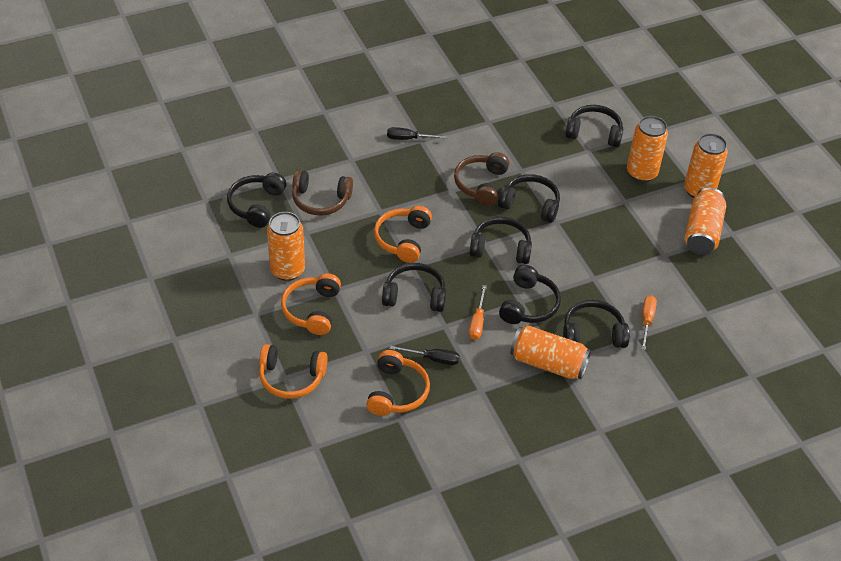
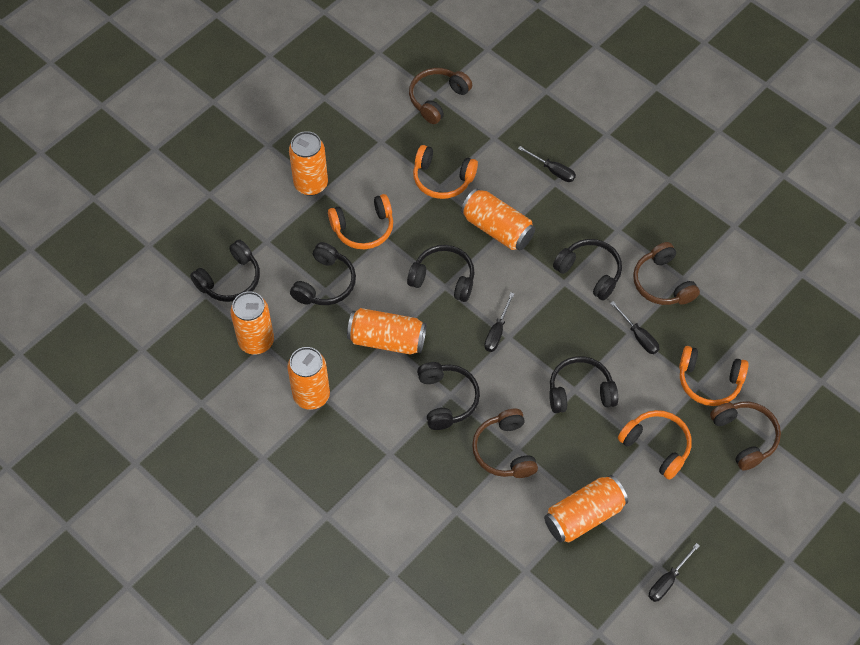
black headphones: [227,173,286,228] [382,263,446,312] [470,217,532,264] [498,174,560,223] [499,265,561,324] [563,300,630,348] [565,105,623,147] = 7 -> [190,239,260,302] [290,242,356,305] [407,245,475,302] [417,362,480,430] [549,356,618,413] [553,239,622,301] = 6
black screwdriver: [387,127,448,140] [390,346,460,365] = 2 -> [484,292,514,352] [518,146,576,182] [610,301,659,354] [649,543,700,602] = 4
brown headphones: [292,170,353,216] [454,152,510,206] = 2 -> [409,68,472,124] [472,409,538,478] [633,242,700,305] [710,402,781,471] = 4
orange can: [267,212,305,281] [510,325,591,379] [627,116,668,182] [684,133,728,198] [684,188,726,255] = 5 -> [231,291,274,355] [287,347,330,410] [289,131,328,196] [347,308,427,354] [461,188,535,250] [544,475,628,543] = 6
orange screwdriver: [469,285,487,340] [641,295,657,350] = 2 -> none = 0

